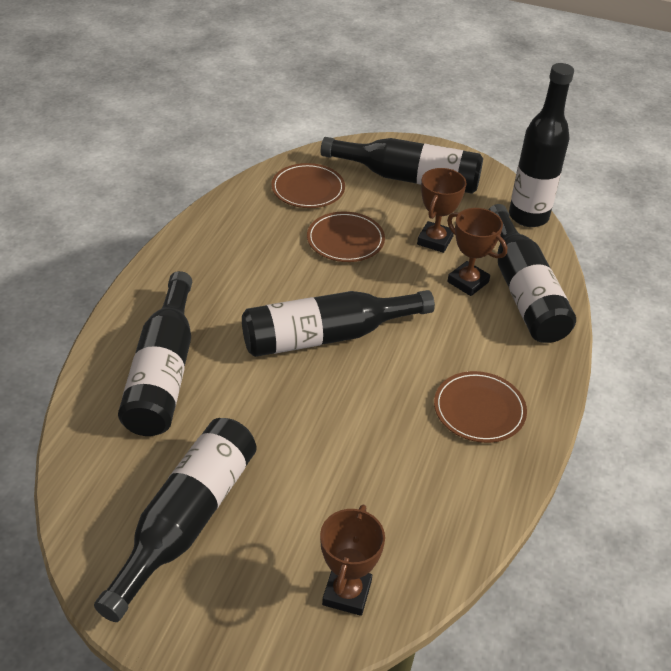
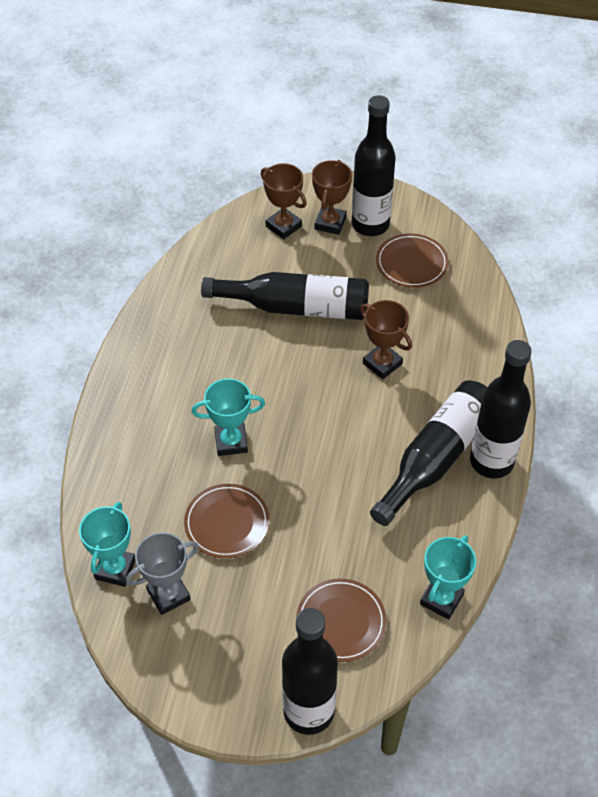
black bottle: [94,418,257,622] [118,271,192,436] [242,290,435,357] [321,137,483,194] [488,204,576,343] [509,63,574,227] = 6 -> [201,272,369,320] [282,608,338,735] [352,95,396,236] [370,380,487,526] [470,340,532,478] = 5
grey trophy: none = 0 -> [126,532,199,615] = 1
turquoise trophy: none = 0 -> [79,502,135,587] [191,379,265,456] [420,535,476,620] = 3

